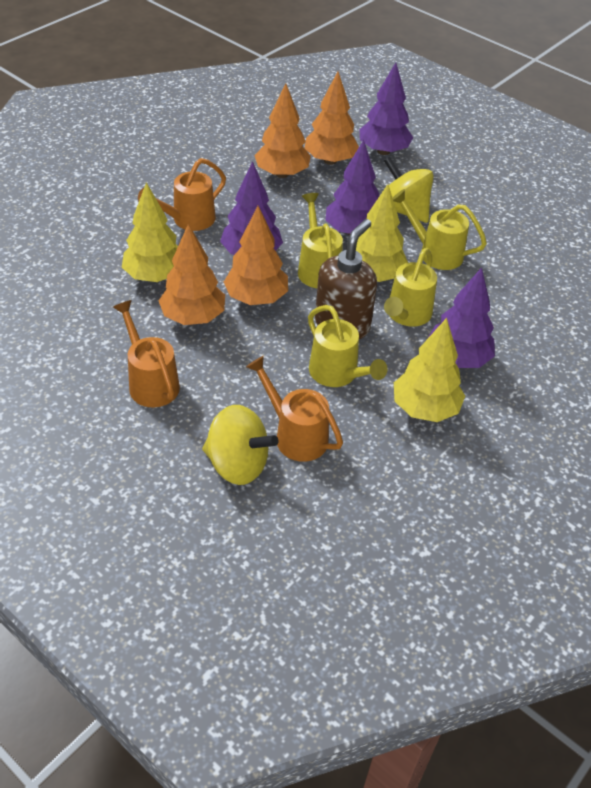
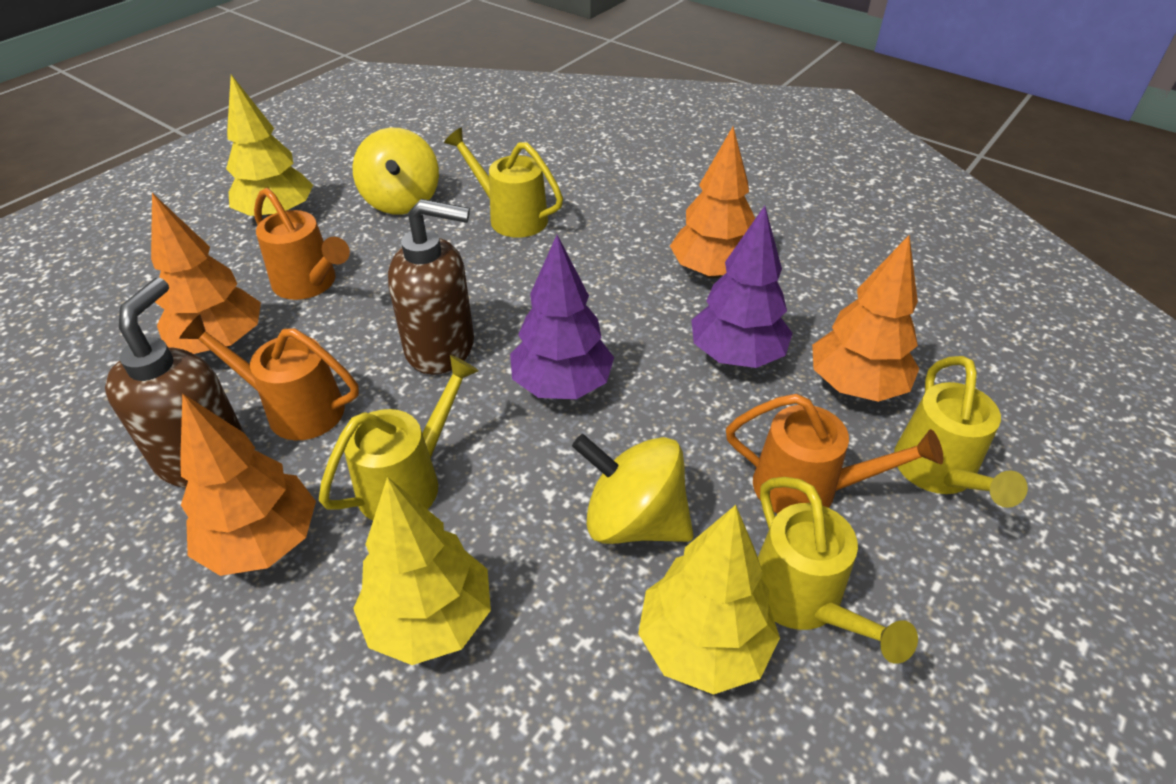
brown soap dispenser: [315,219,377,339] = 1 -> [105,277,244,488] [388,199,474,375] = 2
purple tree: [220,161,283,255] [326,140,379,235] [360,63,413,155] [427,267,495,368] = 4 -> [510,235,614,399] [691,206,793,368] = 2

